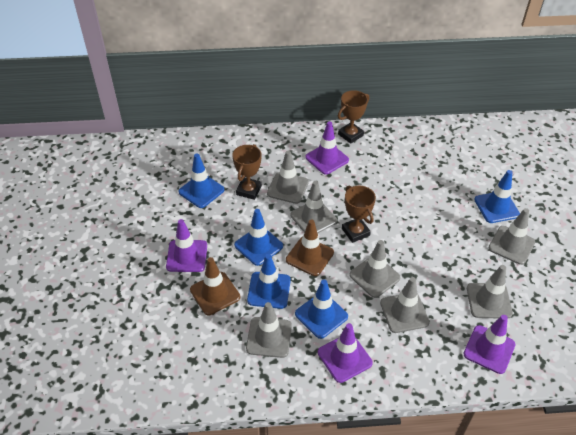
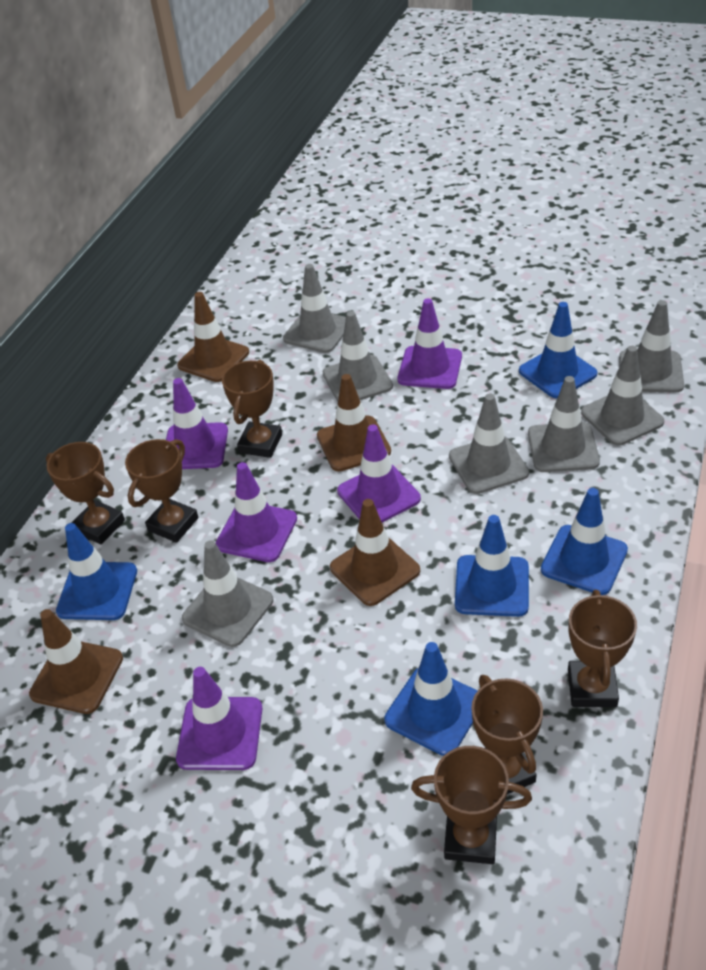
brown traffic cone: [190,257,240,315] [286,220,334,276] = 2 -> [29,609,123,714] [177,292,249,382] [317,374,391,472] [330,499,420,606] = 4
brown trophy: [232,144,262,200] [338,90,369,144] [342,185,376,243] = 3 -> [46,442,125,544] [125,439,198,543] [222,360,282,458] [411,746,532,864] [471,675,543,794] [568,590,637,707] = 6
purple traffic cone: [166,219,207,272] [305,121,349,175] [318,323,373,383] [464,315,515,374] = 4 -> [166,378,228,469] [176,667,262,770] [216,462,297,562] [337,424,421,523] [398,298,462,389] = 5

